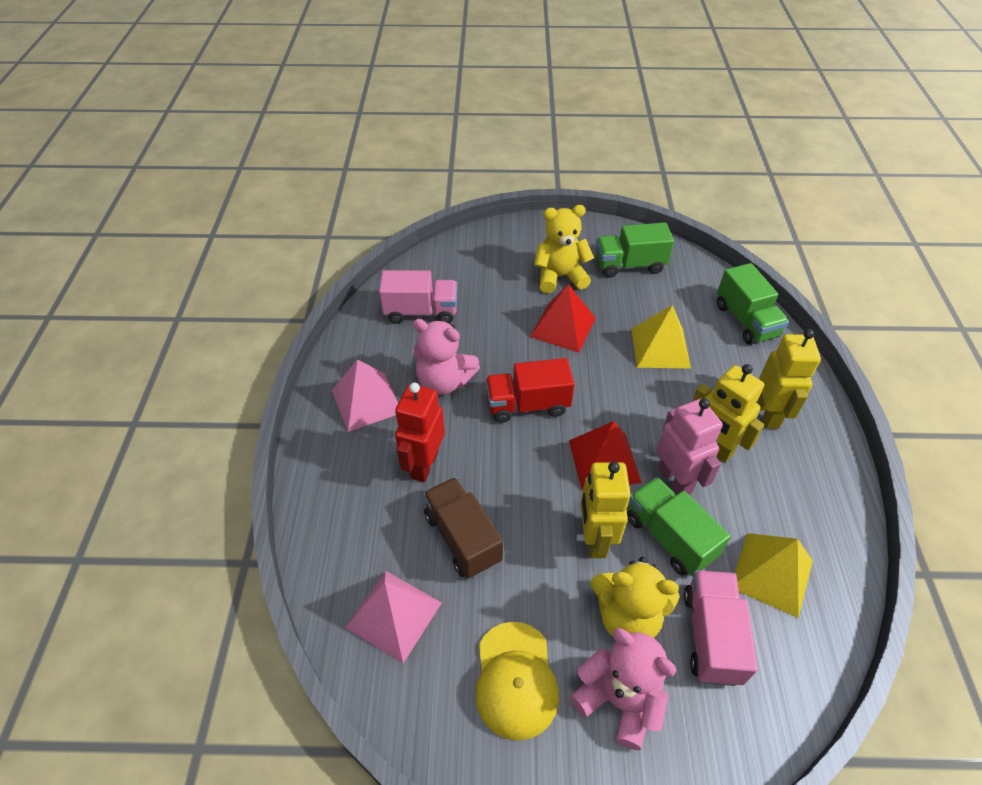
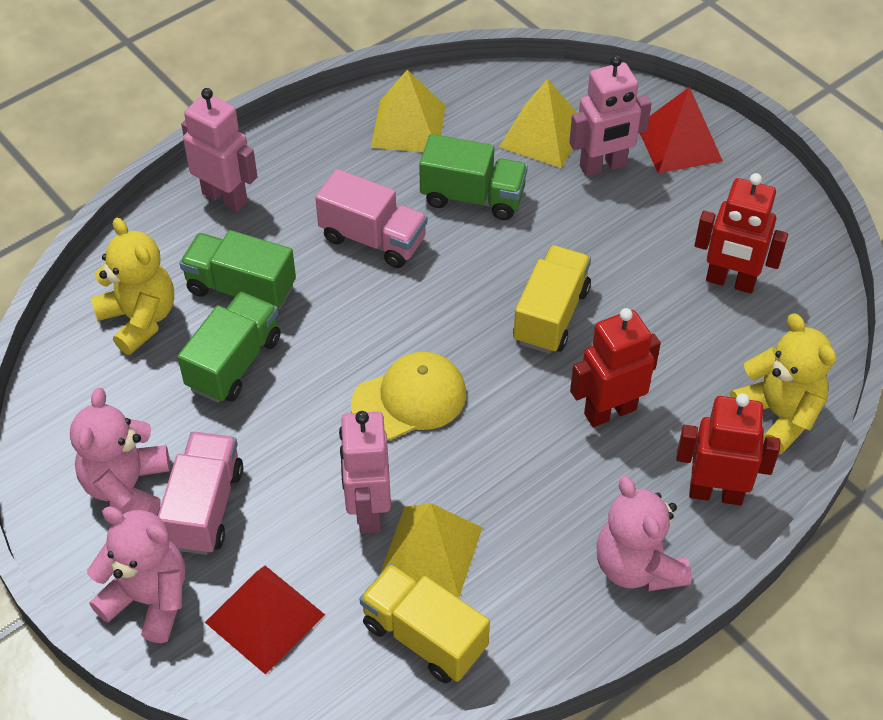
brown truck: [423,477,503,579] = 1 -> none = 0
pink pyramid: [332,359,398,432] [345,571,442,663] = 2 -> none = 0
pink robot: [657,398,723,494] = 1 -> [181,88,257,212] [339,411,391,533] [569,55,652,177] = 3
pink teddy bear: [413,319,480,395] [570,628,677,750] = 2 -> [70,388,170,515] [87,507,185,643] [596,476,692,592] = 3
red robot: [395,382,445,482] = 1 -> [570,308,661,427] [676,393,781,505] [695,173,788,294] = 3
red truck: [486,358,575,423] = 1 -> none = 0
yellow pyramid: [631,305,691,368] [735,533,813,618] = 2 -> [371,70,446,152] [380,503,483,598] [499,79,577,168] = 3
yellow robot: [580,462,631,558] [692,364,764,463] [758,329,821,429] = 3 -> none = 0
yellow truck: none = 0 -> [359,564,490,683] [513,245,591,354] = 2

